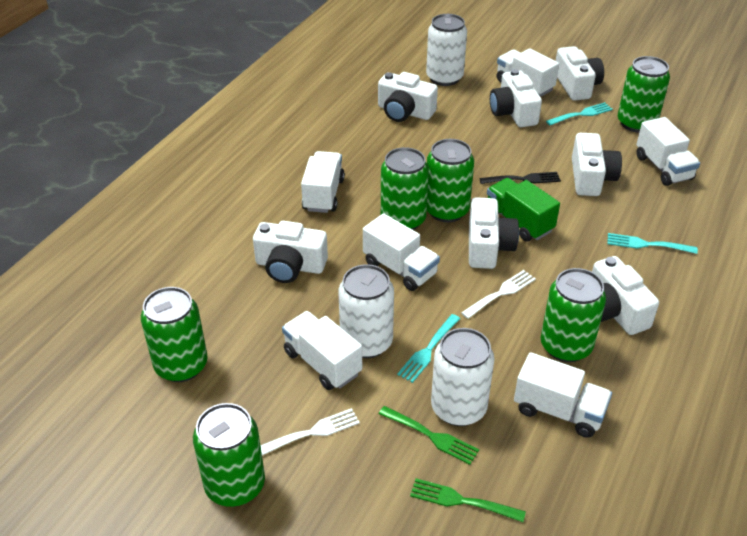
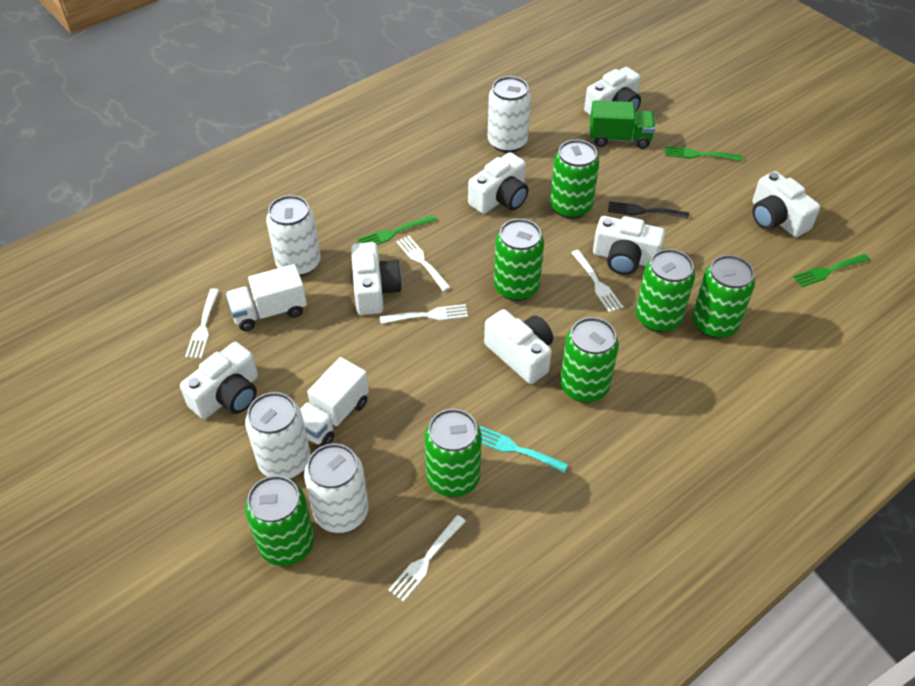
green can: [141,287,208,382] [193,403,265,507] [381,147,429,230] [427,139,474,222] [541,268,606,362] [618,56,670,133] = 6 -> [245,476,315,566] [424,409,482,497] [494,219,544,301] [550,140,599,219] [560,317,619,403] [636,249,695,332] [692,255,755,339] = 7
green fork: [379,406,479,465] [410,478,526,522] = 2 -> [358,215,436,245] [665,146,743,161] [793,254,870,287] = 3
turquoise fork: [397,314,460,383] [546,102,613,125] [607,233,698,254] = 3 -> [479,426,568,472] = 1
white can: [339,264,394,358] [426,14,467,86] [431,328,495,426] = 3 -> [245,392,310,479] [266,195,321,276] [304,444,368,533] [488,76,531,153] = 4
white fork: [260,408,360,455] [461,270,536,319] = 2 -> [185,288,219,359] [380,304,468,324] [388,515,466,602] [396,236,451,291] [571,250,623,312] = 5
white truck: [282,311,362,390] [301,151,345,213] [363,213,440,291] [497,48,559,97] [514,352,612,438] [636,117,700,186] = 6 -> [226,264,307,331] [300,357,369,446] = 2

